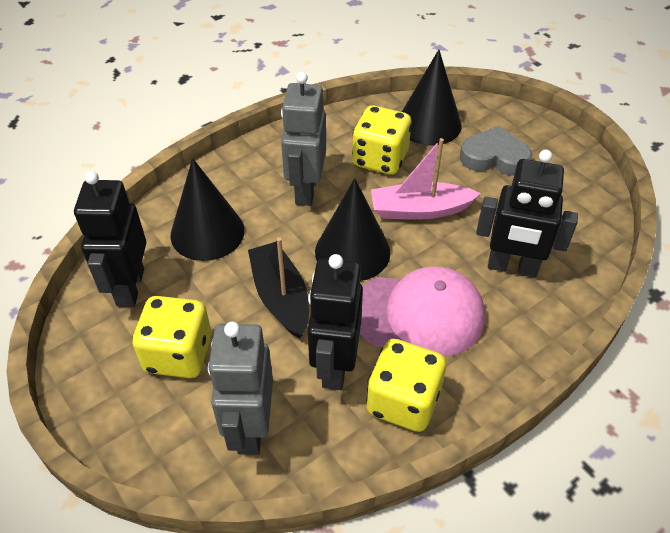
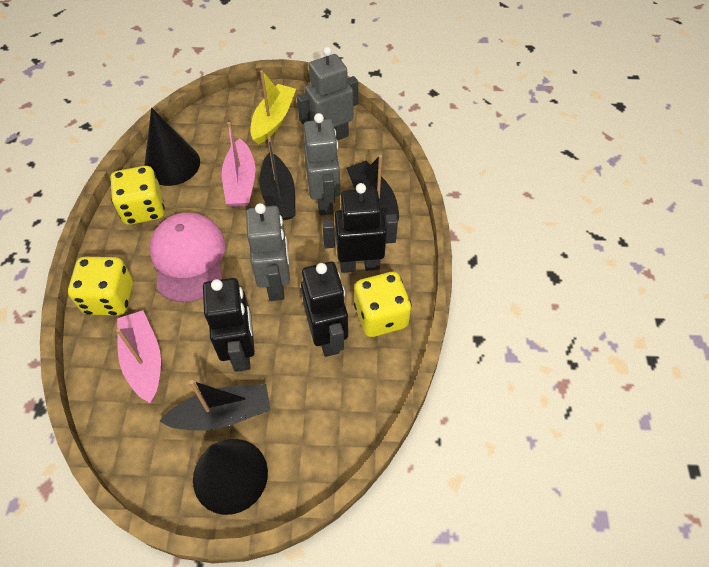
black boat: [248,237,309,338] = 1 -> [159,380,271,431] [259,136,296,220] [346,155,399,220] = 3
black cone: [170,158,245,261] [315,178,390,281] [402,50,462,146] = 3 -> [144,108,200,186] [193,439,268,515] = 2
grey heart: [460,126,532,176] = 1 -> none = 0
grey robot: [208,322,273,455] [281,72,326,206] = 2 -> [246,203,290,301] [297,47,358,140] [303,113,341,216] = 3
pink boat: [371,138,481,220] = 1 -> [116,310,161,403] [222,122,256,207] = 2
yellow boat: none = 0 -> [250,70,296,145] = 1

